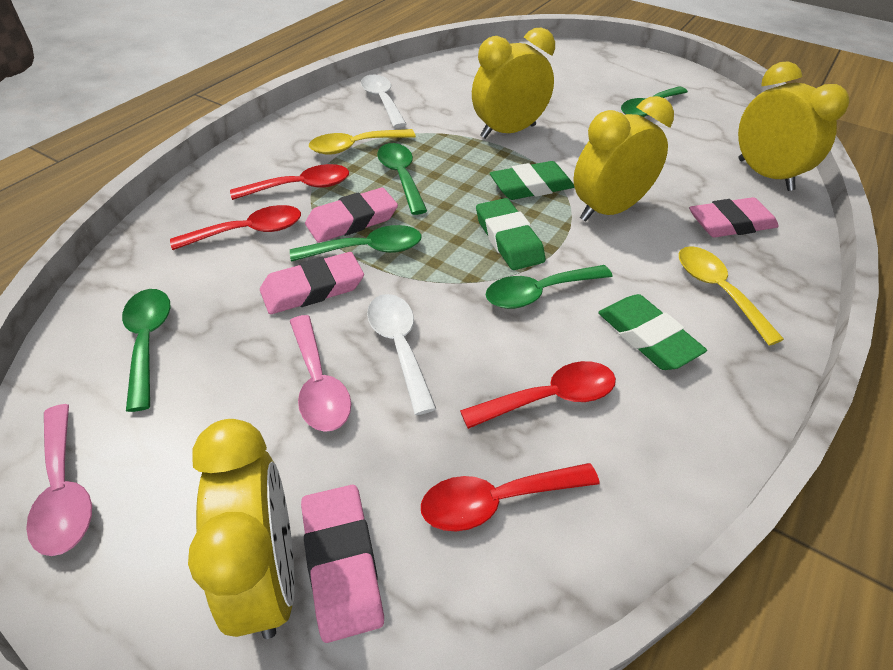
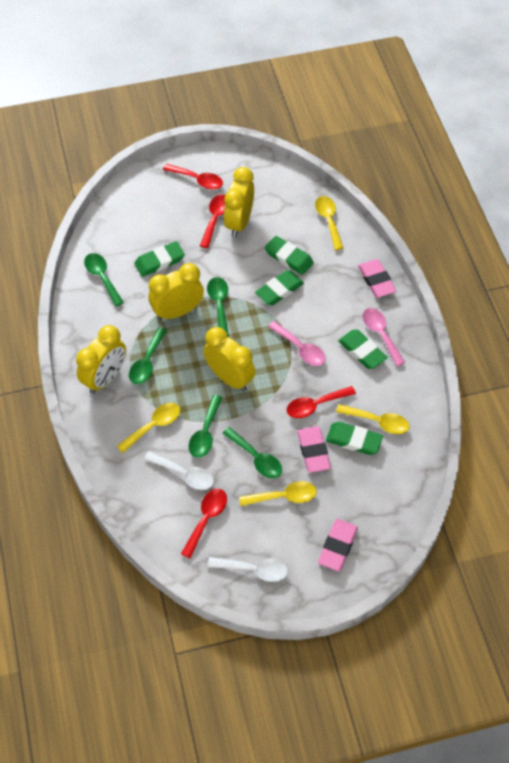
green eraser: [476,198,546,270] [490,161,574,200] [598,294,707,370] = 3 -> [134,241,185,277] [255,270,304,306] [265,236,314,275] [326,422,383,455] [338,329,388,369] = 5
pink eraser: [260,252,364,314] [301,485,384,643] [305,188,398,243] [689,197,779,238] = 4 -> [297,426,331,473] [318,519,358,571] [358,259,396,297] = 3
yellow spoon: [309,129,416,155] [679,246,784,346] = 2 -> [116,403,180,453] [239,481,317,506] [315,196,343,250] [336,404,409,434] = 4

